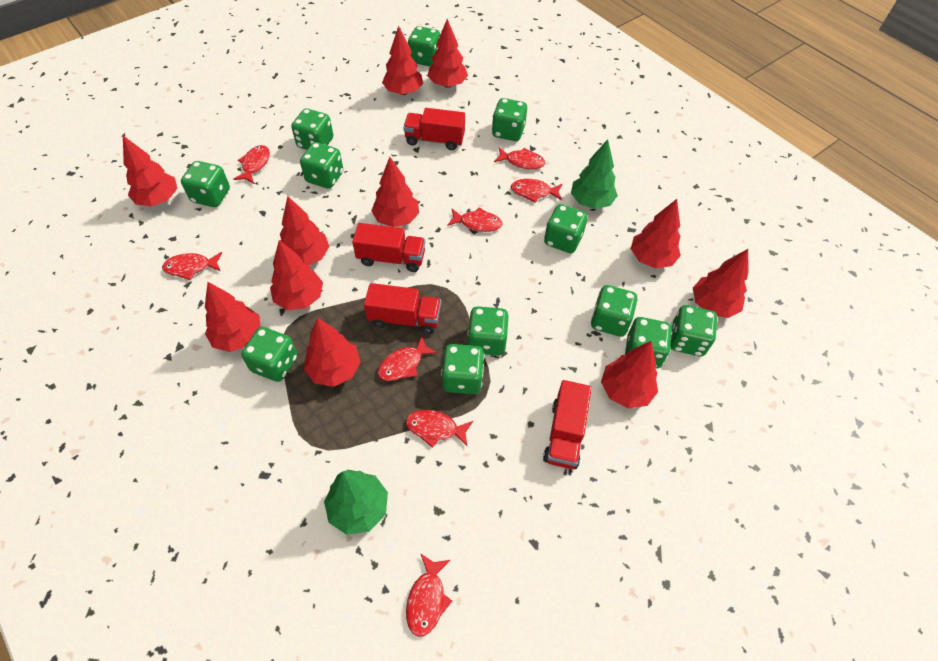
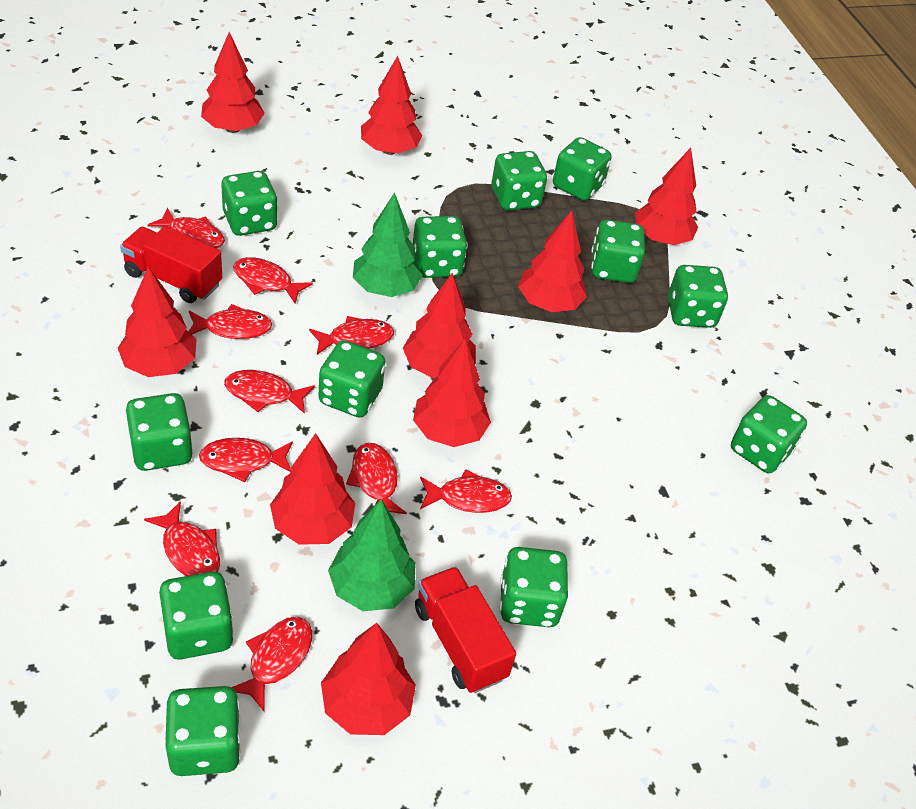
red fish: [162,252,222,280] [233,145,270,184] [378,336,438,381] [406,410,473,448] [406,553,452,637] [447,207,503,232] [494,147,545,169] [511,179,562,203] = 8 -> [144,501,220,576] [148,208,225,249] [188,304,272,339] [199,438,293,482] [224,370,315,414] [232,617,312,712] [233,257,313,304] [309,316,394,355] [346,443,407,514] [420,469,512,513] = 10
red tree: [123,136,177,206] [205,282,261,352] [270,240,323,310] [280,196,329,265] [304,317,361,387] [371,157,419,227] [382,26,423,95] [427,19,468,88] [601,341,658,409] [631,199,681,269] [693,249,748,318] = 11 -> [118,267,197,377] [201,32,265,133] [270,433,355,545] [321,623,416,735] [361,56,422,155] [403,273,476,379] [413,339,491,447] [518,210,587,312] [635,148,698,245] = 9
red truck: [352,223,425,272] [364,283,441,334] [403,108,465,150] [543,380,592,469] = 4 -> [120,226,222,303] [415,567,516,693] = 2

